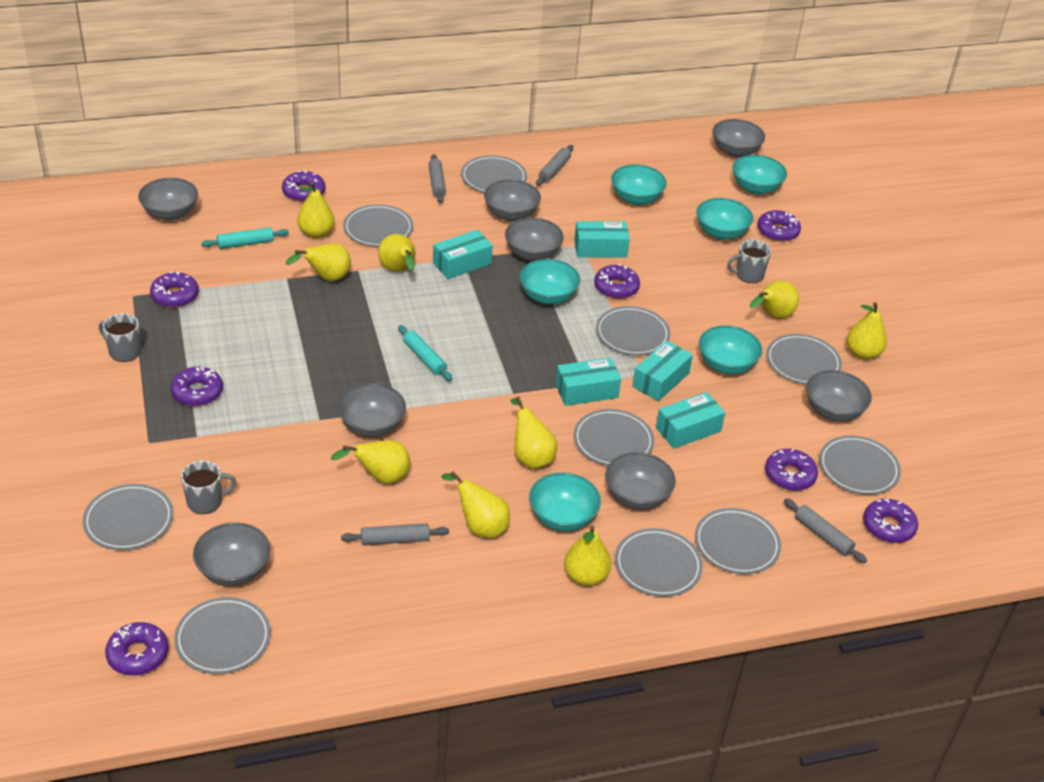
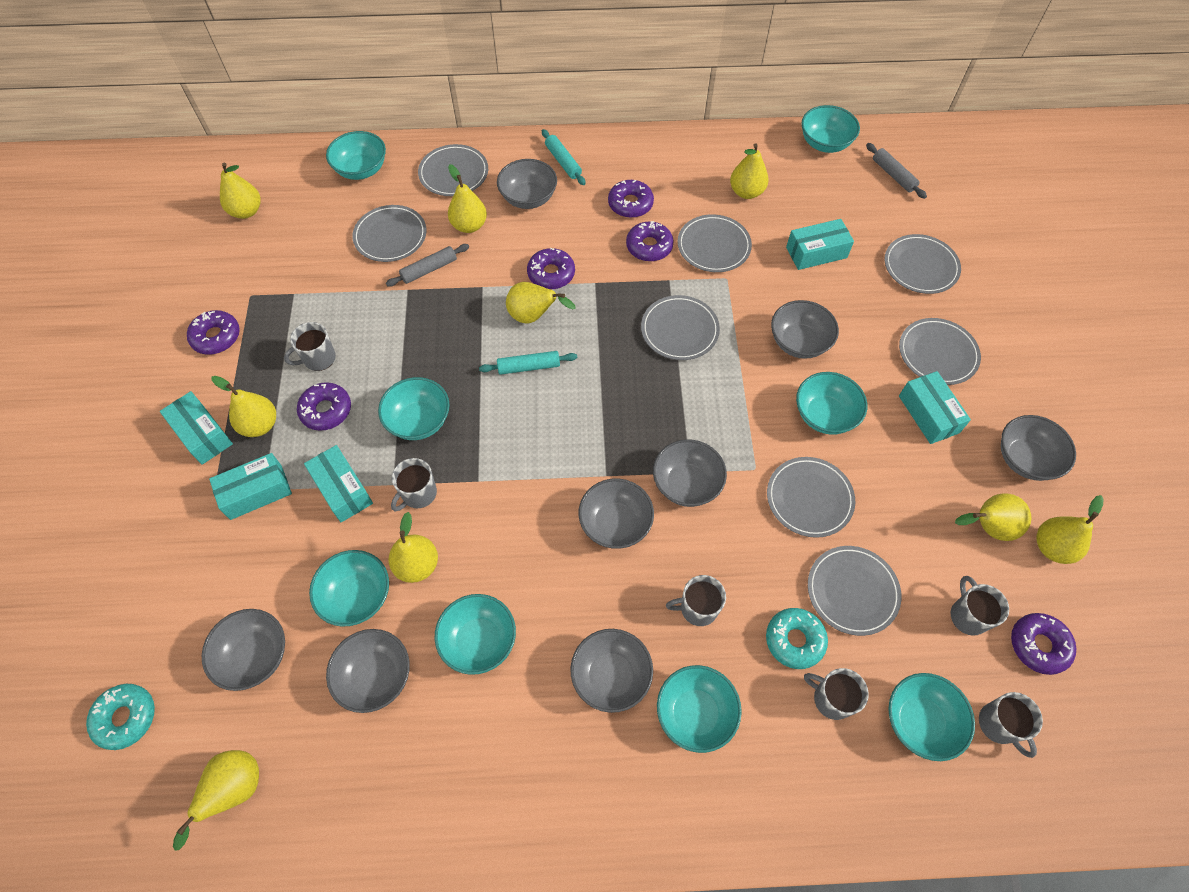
grey mug: [99,313,141,362] [181,460,236,514] [727,239,771,283] = 3 -> [284,322,336,371] [391,458,437,511] [666,575,726,626] [804,668,869,720] [951,576,1009,636] [979,692,1043,758] = 6
grey plate: [82,484,173,550] [174,597,271,674] [343,204,413,247] [461,155,527,193] [573,409,654,466] [596,306,670,356] [615,528,703,597] [695,508,781,574] [766,334,842,385] [819,436,901,495] = 10 -> [352,205,427,262] [418,144,488,196] [641,295,720,360] [677,214,752,272] [767,457,855,538] [808,546,901,636] [885,234,961,294] [899,318,981,385] = 8
grey rolling pin: [341,523,449,545] [428,154,446,203] [536,145,573,186] [784,498,867,563] = 4 -> [386,244,469,287] [866,143,927,199] = 2
purple donut: [105,622,169,676] [150,272,199,308] [171,367,223,406] [282,171,326,202] [594,264,640,299] [757,210,801,242] [765,449,818,491] [863,499,918,543] = 8 -> [187,310,240,355] [297,382,351,431] [527,248,575,289] [608,180,654,218] [626,221,674,262] [1011,613,1076,675] = 6
turquoise bowl: [519,259,580,304] [529,473,601,531] [611,165,667,205] [696,198,753,240] [699,326,762,374] [732,155,787,195] = 6 -> [309,550,389,626] [326,131,386,180] [378,377,450,440] [435,594,516,675] [657,665,742,753] [796,372,867,435] [801,105,860,153] [888,673,975,761] = 8
turquoise donut: none = 0 -> [86,684,155,750] [766,608,828,669] = 2

